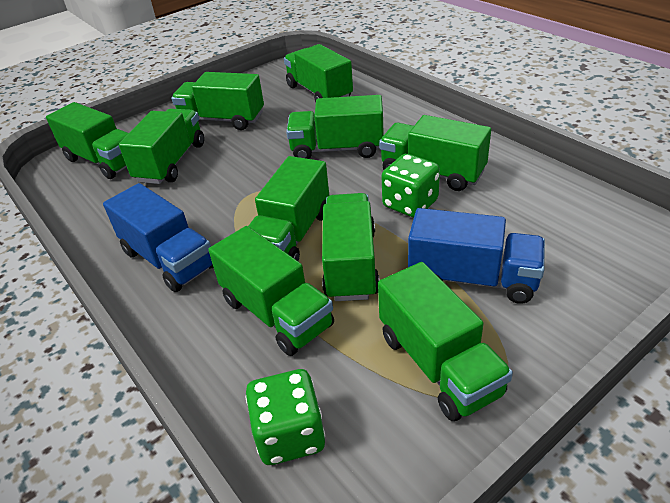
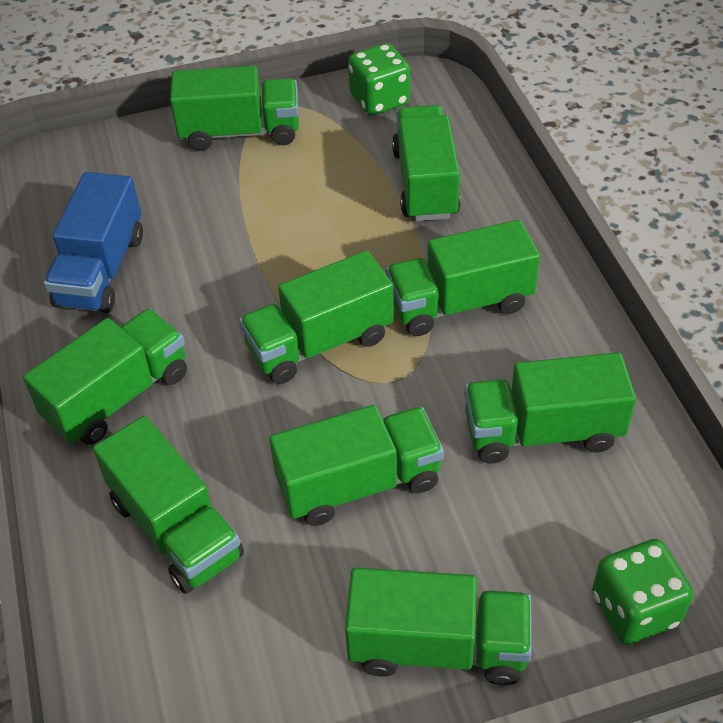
blue truck: [103,183,214,292] [408,208,545,304] = 2 -> [44,172,143,313] = 1
green truck: [46,102,129,179] [119,109,204,184] [171,72,264,130] [208,226,334,356] [249,156,329,261] [284,44,353,102] [286,95,384,159] [322,193,380,301] [378,262,513,421] [379,115,491,191] = 10 -> [23,309,187,445] [93,416,244,594] [170,66,299,151] [239,250,394,384] [269,405,444,526] [345,568,532,685] [386,220,540,336] [392,105,461,221] [464,352,636,464] = 9

